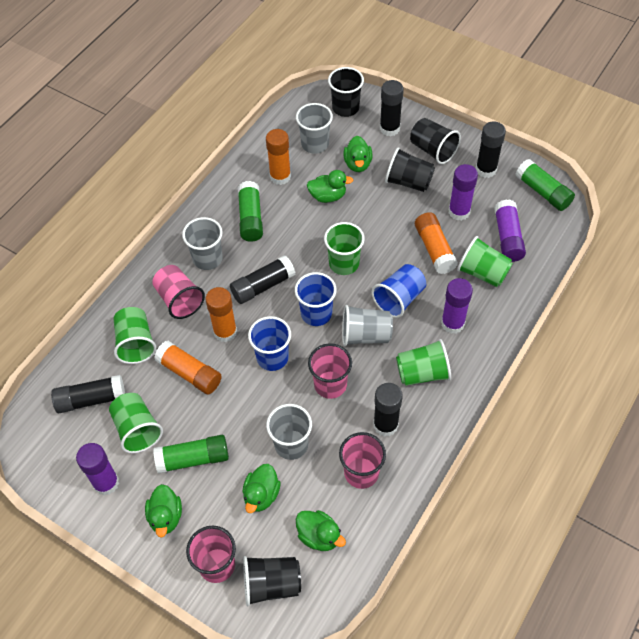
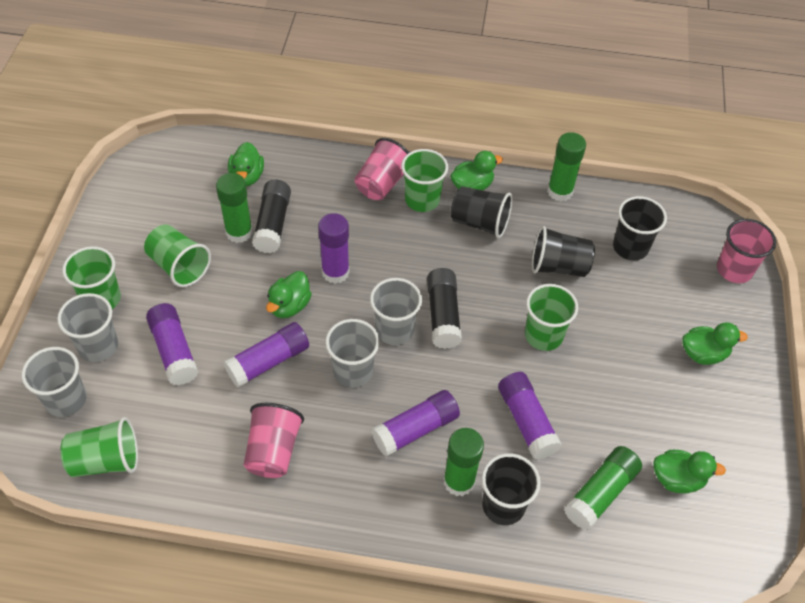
black glue stick: [51,375,125,413] [230,255,295,304] [373,383,403,437] [380,80,404,136] [476,121,506,178] = 5 -> [252,179,291,253] [427,268,462,349] = 2
blue cup: [248,316,291,371] [295,272,337,326] [372,264,426,318] = 3 -> none = 0
green glue stick: [153,435,229,474] [238,181,263,242] [516,159,575,211] = 3 -> [216,173,253,243] [443,428,484,496] [547,132,586,202] [564,446,642,530] = 4
orange glue stick: [154,341,222,394] [206,287,237,342] [266,129,291,185] [415,212,458,274] = 4 -> none = 0
pink cup: [152,265,205,319] [186,526,236,583] [308,343,352,399] [339,432,386,489] = 4 -> [243,403,304,478] [355,138,409,200] [717,219,776,283] = 3
purple glue stick: [76,443,119,496] [441,278,473,334] [449,164,478,221] [494,199,526,262] = 4 -> [146,303,198,385] [223,322,309,388] [318,213,350,284] [371,390,460,457] [498,372,562,460] = 5

